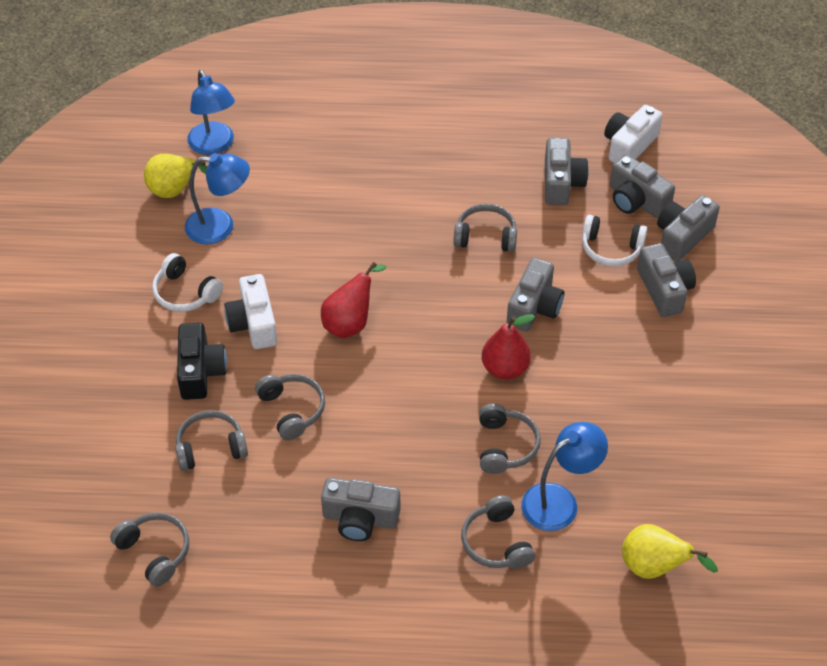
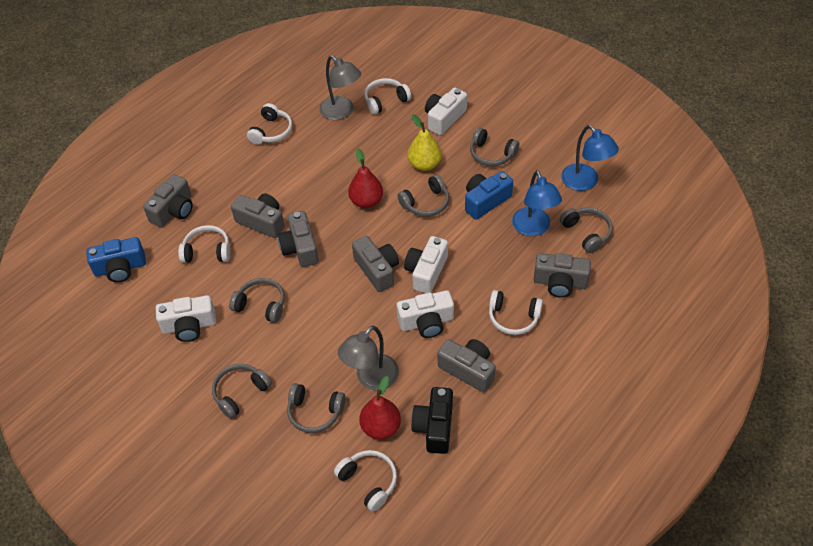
blue camera: none = 0 -> [86,237,146,282] [465,171,513,220] = 2
blue lamp: [185,153,250,244] [187,70,235,155] [521,422,608,531] = 3 -> [512,170,562,236] [561,125,619,191] = 2
grey lamp: none = 0 -> [319,55,361,120] [338,326,399,390] = 2
white camera: [224,274,277,349] [604,105,662,163] = 2 -> [156,295,216,342] [396,290,454,338] [404,236,448,293] [425,88,467,135] = 4
white headphones: [152,253,223,312] [582,215,648,267] = 2 -> [178,225,230,263] [247,103,292,145] [334,450,397,512] [364,78,412,115] [489,290,543,335] = 5
yellow pear: [144,154,207,198] [622,524,718,579] = 2 -> [408,114,441,171] = 1

